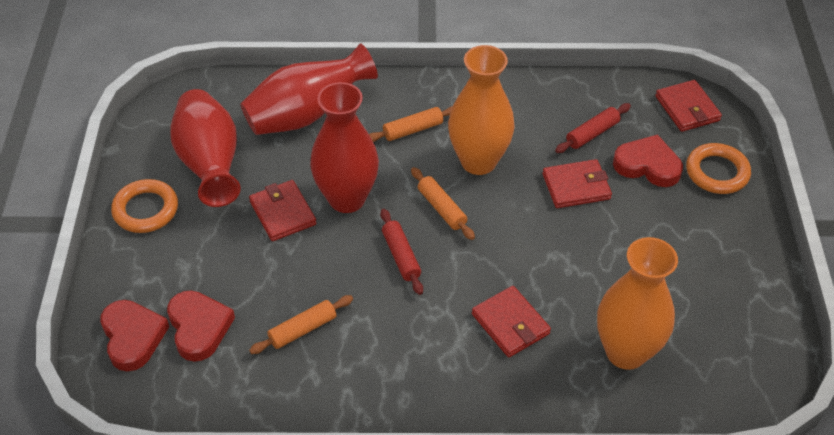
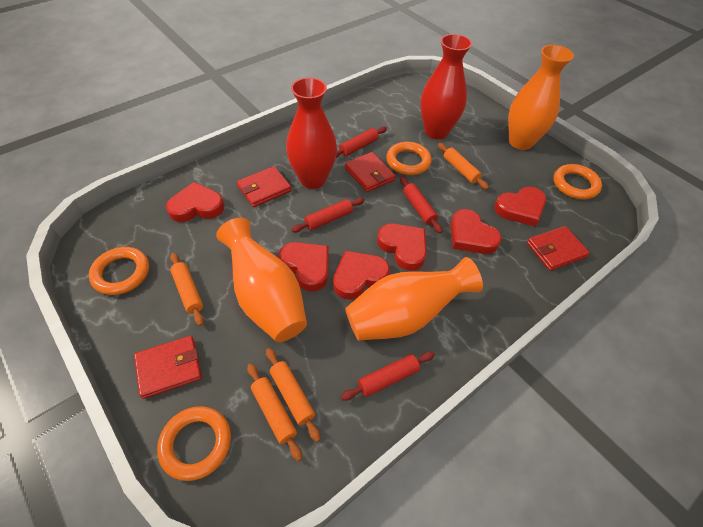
orange ring: [111,179,178,233] [686,143,751,194] = 2 -> [89,247,149,295] [157,406,231,481] [386,142,432,175] [554,164,602,199] = 4
orange rolling pin: [249,295,353,354] [369,106,453,142] [411,167,475,240] = 3 -> [170,253,204,326] [247,363,302,462] [266,348,321,442] [438,143,489,189] = 4
orange vase: [448,45,515,175] [597,237,678,370] = 2 -> [216,218,307,342] [345,257,483,341] [508,45,574,150] = 3
red heart: [100,300,169,371] [167,291,235,362] [613,134,683,187] = 3 -> [166,182,224,222] [279,242,329,291] [333,251,390,299] [377,224,427,271] [450,209,502,254] [495,187,546,227] = 6
red rolling pin: [380,209,423,295] [555,103,631,153] = 2 -> [291,197,365,232] [336,127,387,158] [341,351,435,401] [400,177,443,233] = 4
red vase: [170,89,241,207] [240,43,378,135] [310,82,379,213] = 3 -> [286,78,337,189] [420,34,472,139] = 2

